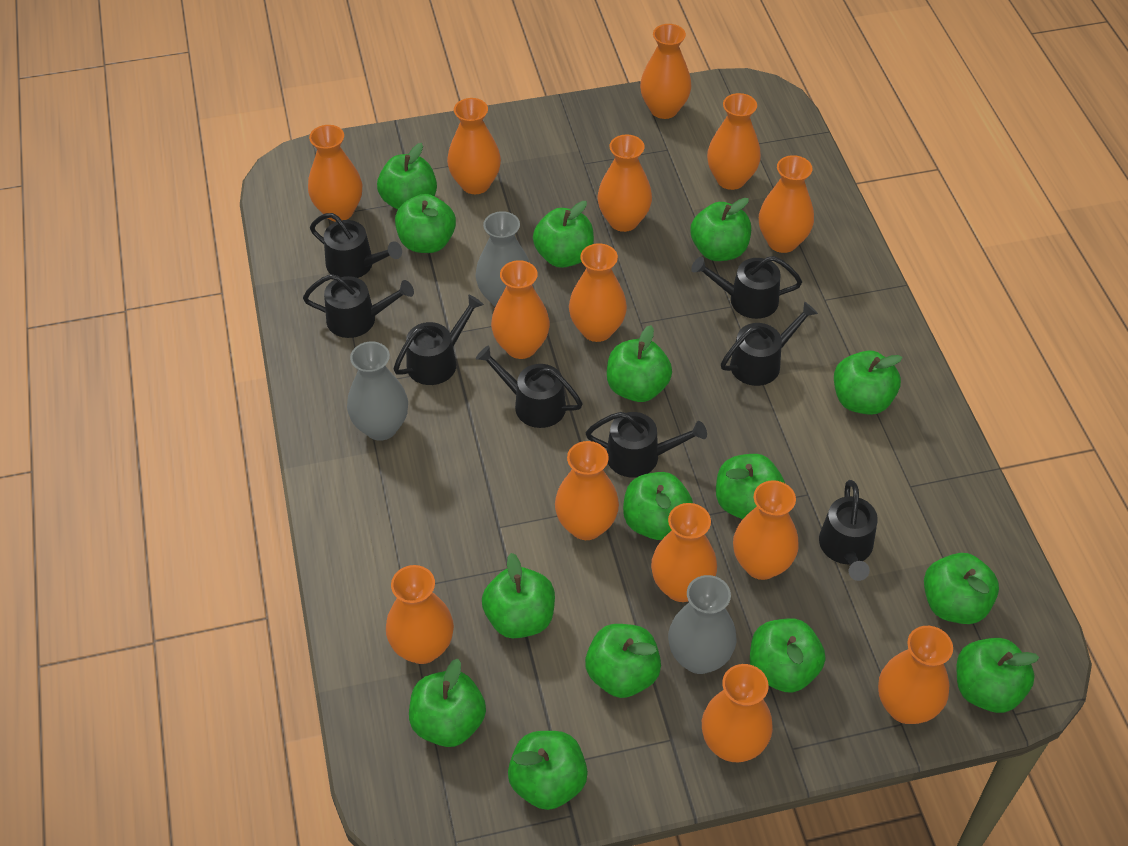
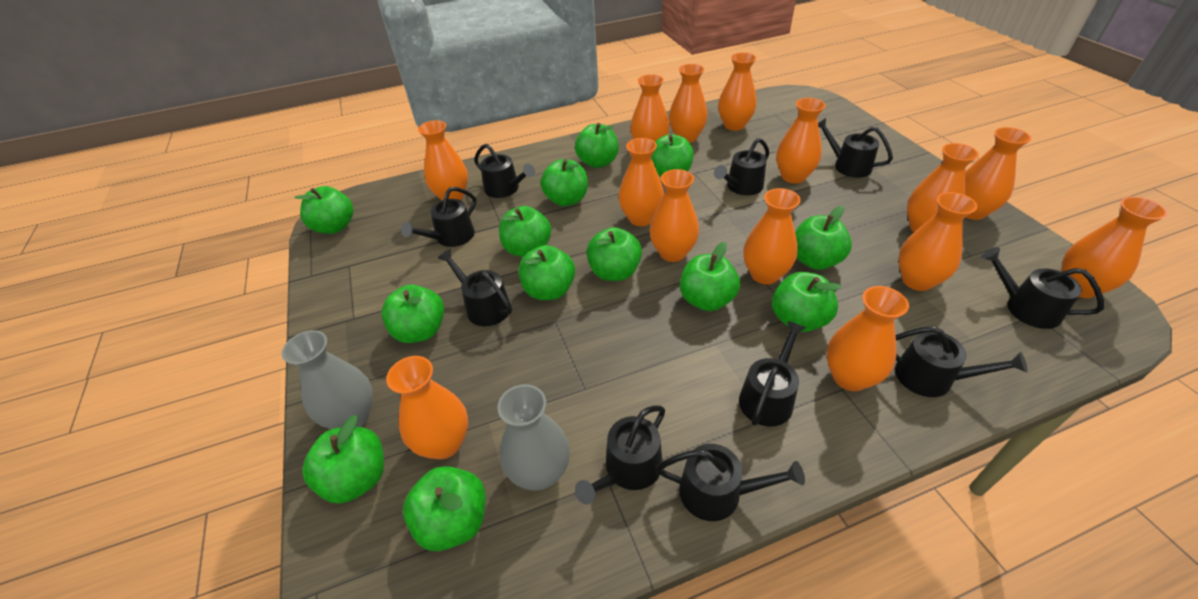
black watering can: [303,274,414,338] [310,213,402,278] [393,295,484,385] [476,346,583,428] [586,412,707,477] [691,256,802,319] [721,301,818,386] [819,480,878,581] = 8 -> [401,187,476,247] [437,249,512,326] [474,144,535,198] [575,405,665,504] [656,444,805,521] [714,138,769,195] [739,321,806,427] [818,118,893,178] [895,326,1028,397] [981,247,1104,329] = 10
green apple: [377,143,437,210] [395,194,456,253] [409,659,486,747] [482,553,555,638] [508,731,588,810] [533,201,594,268] [585,624,661,698] [607,325,672,402] [623,472,693,540] [690,198,751,261] [716,454,785,519] [750,619,825,693] [834,350,903,415] [924,553,999,624] [957,638,1039,713] = 15 -> [294,186,354,234] [302,415,384,504] [381,285,444,343] [403,466,486,551] [499,206,551,257] [519,245,575,300] [540,159,588,206] [575,123,619,168] [586,227,642,281] [651,134,694,177] [680,242,740,311] [772,272,842,332] [795,206,852,270] = 13
grey vase: [347,342,408,441] [475,211,530,307] [668,575,736,674] = 3 -> [282,330,373,429] [497,384,570,491] = 2

